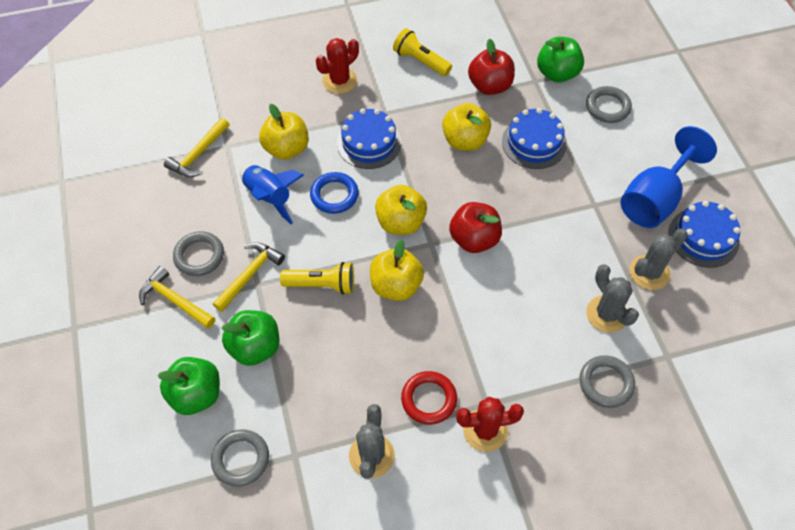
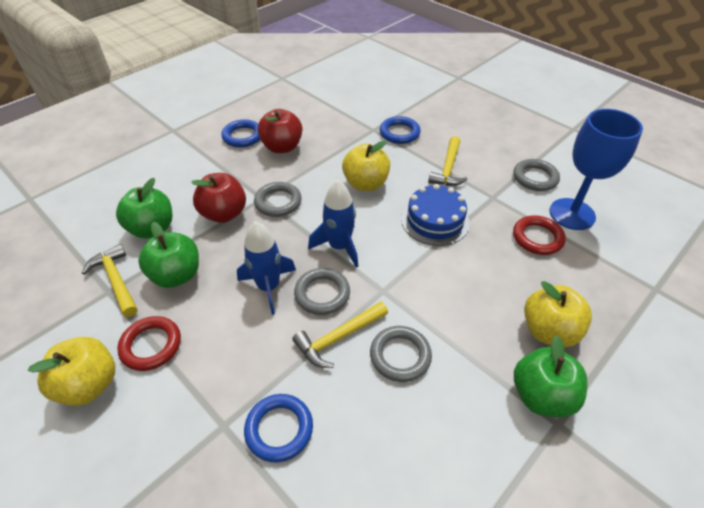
blue cake: [337,108,401,169] [502,108,567,169] [668,201,741,268] = 3 -> [401,184,470,246] = 1
blue ring: [310,172,359,214] = 1 -> [221,119,260,147] [244,394,313,462] [380,116,421,144] = 3
blue rocket: [240,165,304,224] = 1 -> [237,221,296,315] [308,180,358,267] = 2
grey cactus: [349,404,395,479] [586,265,639,333] [629,228,688,290] = 3 -> none = 0
red cactus: [316,38,359,94] [456,397,524,452] = 2 -> none = 0
red ring: [401,371,457,425] = 1 -> [117,316,181,371] [513,215,566,255] = 2
yellow apple: [259,104,309,160] [370,239,424,301] [375,185,427,235] [442,103,491,151] = 4 -> [28,337,115,406] [342,140,390,191] [524,281,592,347] = 3
yellow flashlight: [280,262,354,295] [393,28,452,76] = 2 -> none = 0

